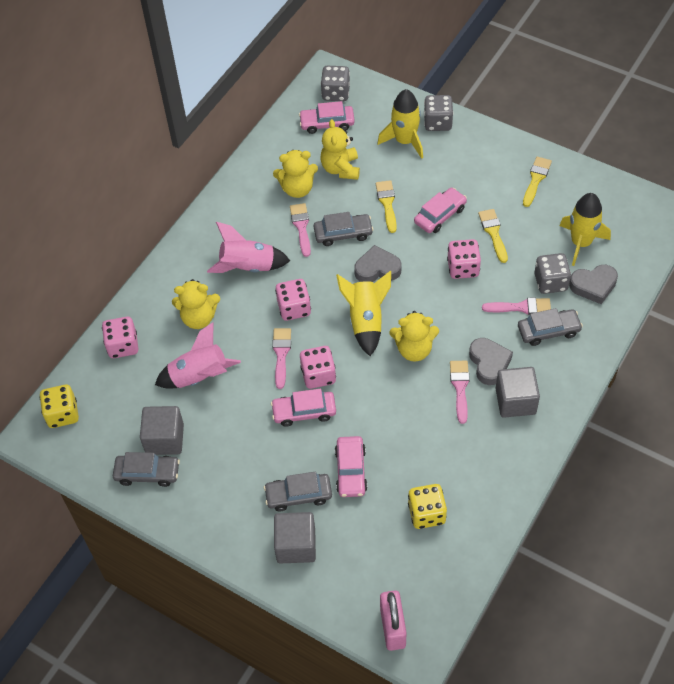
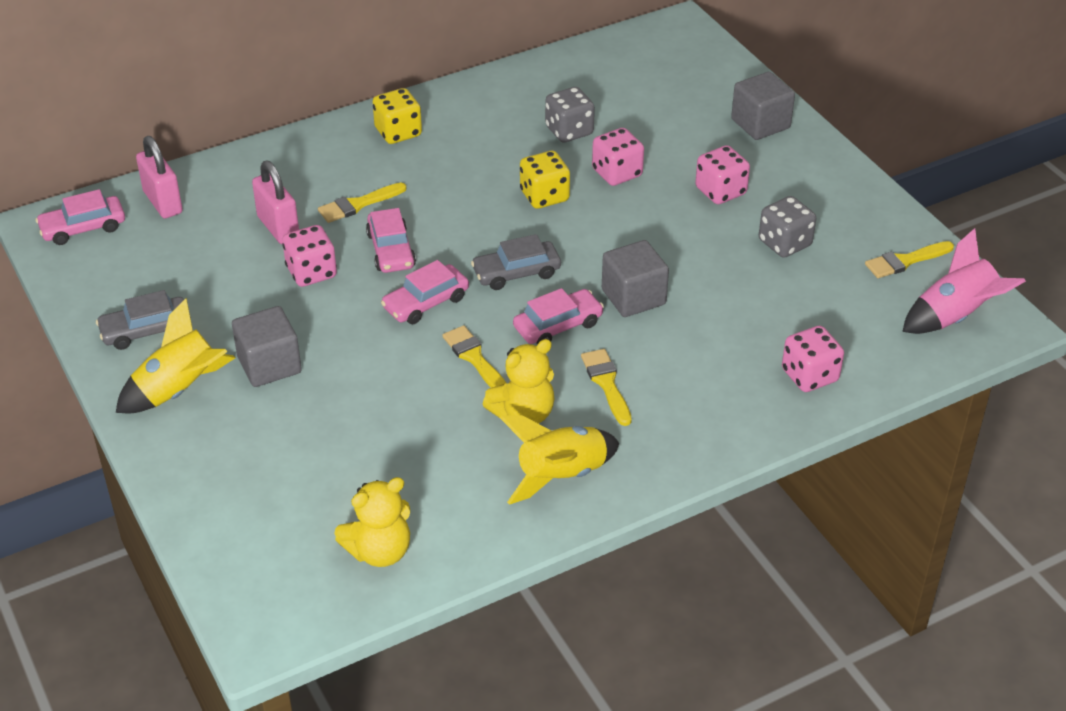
grey car: [113,452,180,487] [264,472,332,512] [314,212,373,246] [518,308,583,346] = 4 -> [96,290,191,350] [471,234,561,290] = 2
grey dice: [321,66,350,101] [424,95,453,131] [534,253,571,294] = 3 -> [545,87,595,142] [759,196,816,258] = 2
grey heart: [354,245,402,282] [469,338,513,385] [569,265,618,304] = 3 -> none = 0
pink brush: [272,328,291,389] [290,203,311,257] [450,361,470,424] [482,298,551,315] = 4 -> none = 0
pink padlock: [380,590,407,651] = 1 -> [136,136,183,219] [252,161,299,244] = 2
pink rocket: [155,323,241,389] [207,222,290,273] = 2 -> [902,228,1026,334] = 1
yellow brush: [376,180,397,233] [478,209,508,263] [523,157,552,207] = 3 -> [318,183,406,223] [442,325,507,388] [581,349,632,426] [865,241,954,278] = 4
yellow rocket: [336,271,391,356] [377,89,423,159] [560,193,611,266] = 3 -> [116,298,235,413] [499,415,619,505] = 2
yellow teddy bear: [172,279,220,329] [273,150,318,198] [320,119,360,180] [390,311,439,362] = 4 -> [334,477,410,567] [483,339,554,424] = 2

